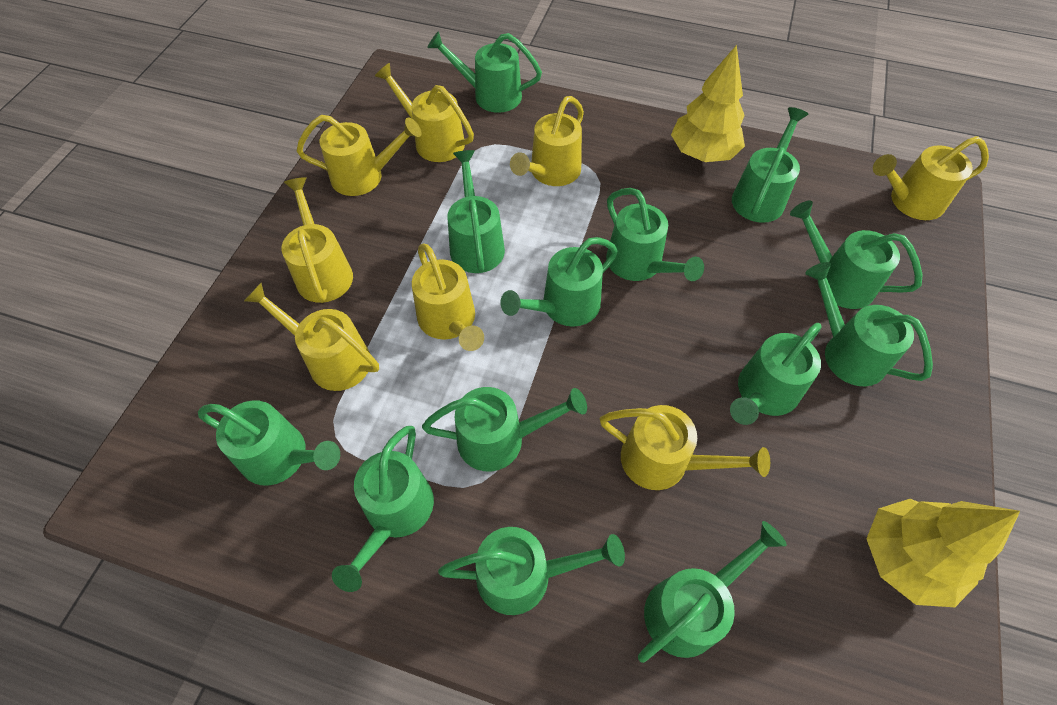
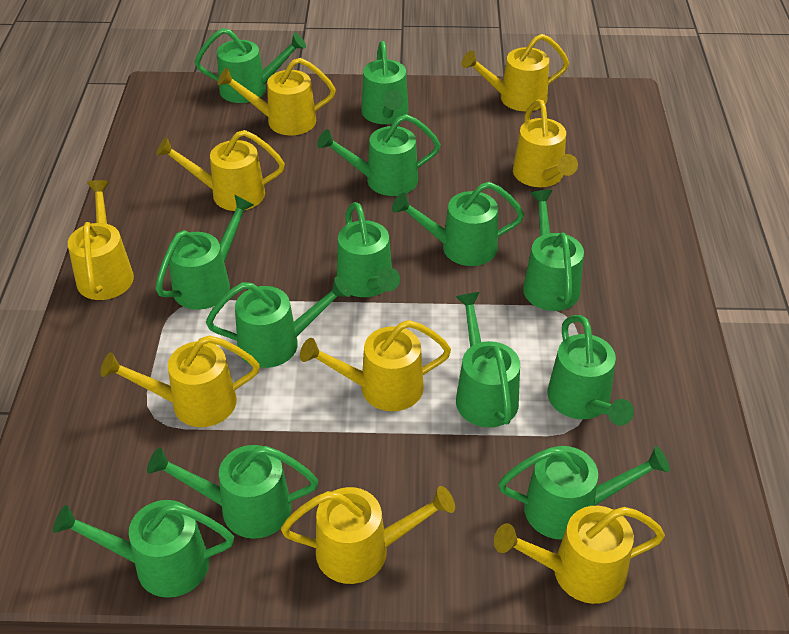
yellow tree: [671,45,745,162] [866,499,1020,607] = 2 -> none = 0
yellow watering can: [244,283,379,391] [282,177,353,303] [297,115,422,196] [375,63,474,162] [412,243,484,351] [510,96,584,186] [600,405,770,490] [873,136,989,220] = 8 -> [68,180,134,300] [100,335,260,427] [156,130,285,211] [217,58,336,135] [281,486,455,584] [300,320,451,411] [462,34,569,111] [494,506,665,604] [513,100,578,187] = 9

